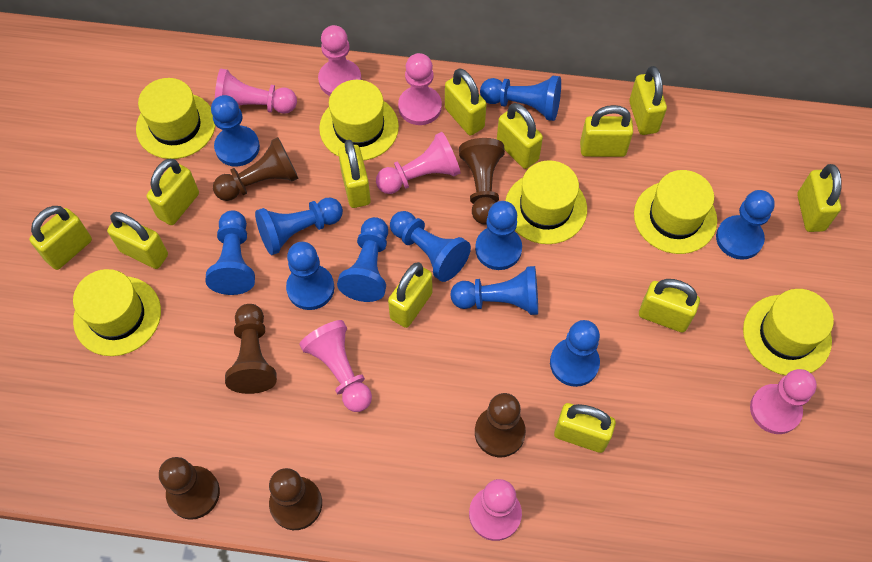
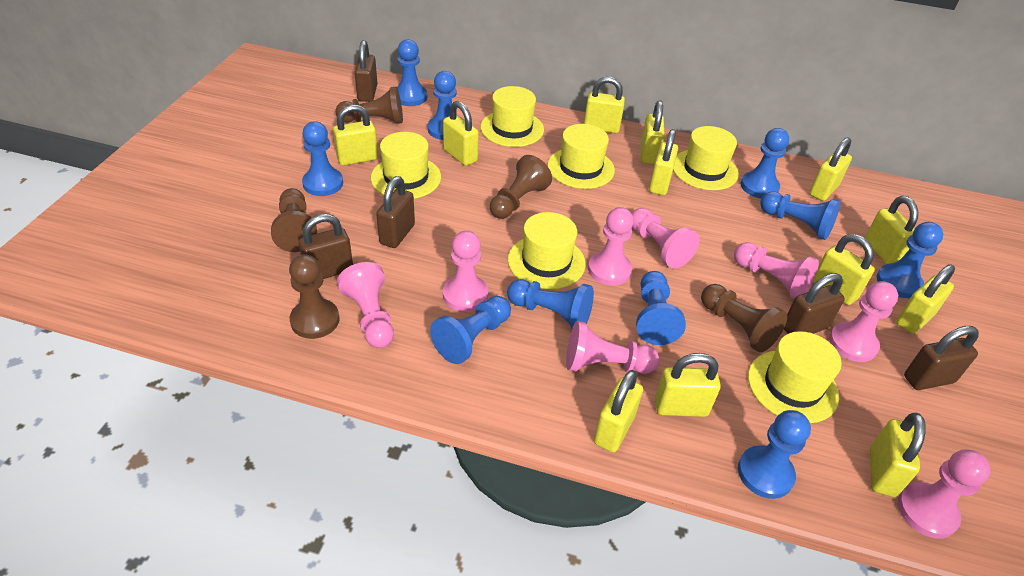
blue pawn: [205,210,255,295] [211,95,260,167] [255,198,343,255] [286,242,334,310] [337,217,388,302] [390,211,471,282] [450,266,538,315] [475,201,522,270] [480,76,561,121] [550,320,600,387] [716,190,775,260] = 11 -> [302,121,343,196] [397,39,427,106] [428,71,457,140] [430,296,511,364] [507,279,594,329] [636,271,686,345] [738,410,811,499] [741,128,789,199] [760,191,840,240] [877,222,943,298] = 10
brown padlock: none = 0 -> [298,214,353,279] [354,40,377,102] [376,176,415,248] [784,273,845,334] [904,326,979,390] = 5
brown pawn: [159,457,220,520] [213,137,299,201] [225,304,277,394] [269,468,322,530] [459,138,505,225] [475,393,526,457] = 6 -> [271,188,317,252] [289,254,340,339] [335,87,403,124] [490,155,552,219] [701,284,787,353] = 5
pink pawn: [215,69,297,114] [299,320,372,412] [318,25,361,96] [376,132,461,194] [398,53,442,125] [469,479,522,541] [750,369,817,434] = 7 -> [337,262,394,348] [443,231,489,312] [566,321,659,374] [588,207,634,286] [631,208,699,269] [734,242,819,299] [829,281,898,362] [898,449,991,539] = 8

